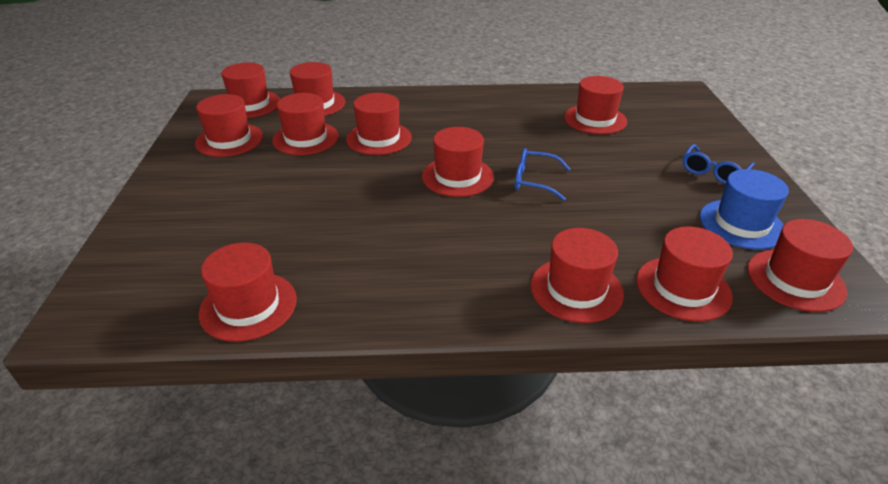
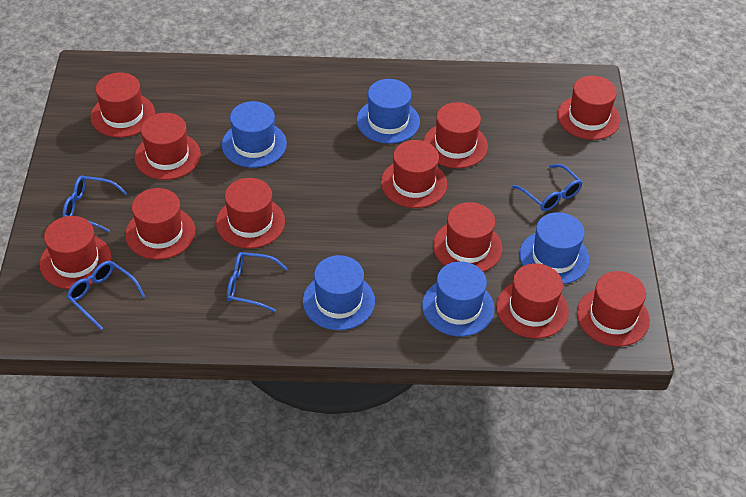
blue glasses: [515,148,570,201] [683,144,754,184] = 2 -> [62,176,127,232] [67,261,145,330] [227,252,288,312] [512,164,582,211] = 4
blue hat: [700,169,789,250] = 1 -> [222,101,287,168] [303,255,375,330] [357,79,420,144] [422,261,495,337] [520,212,589,284] = 5

